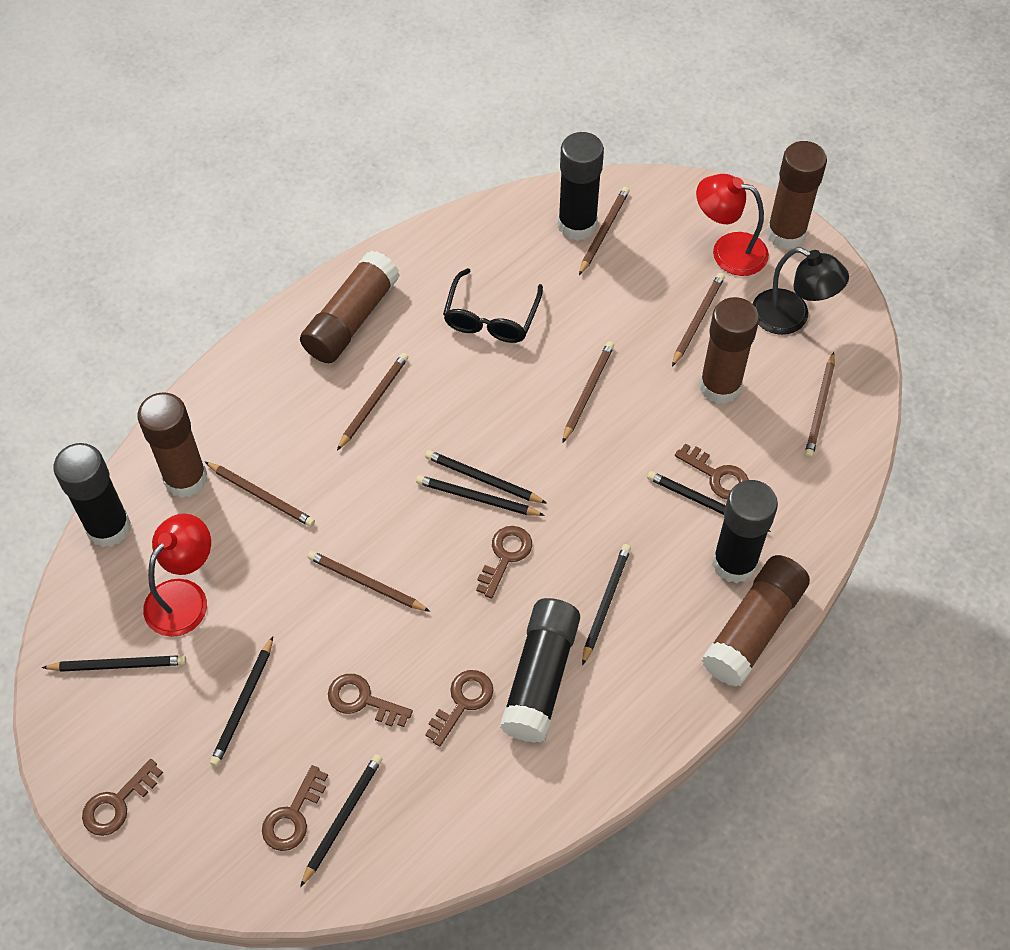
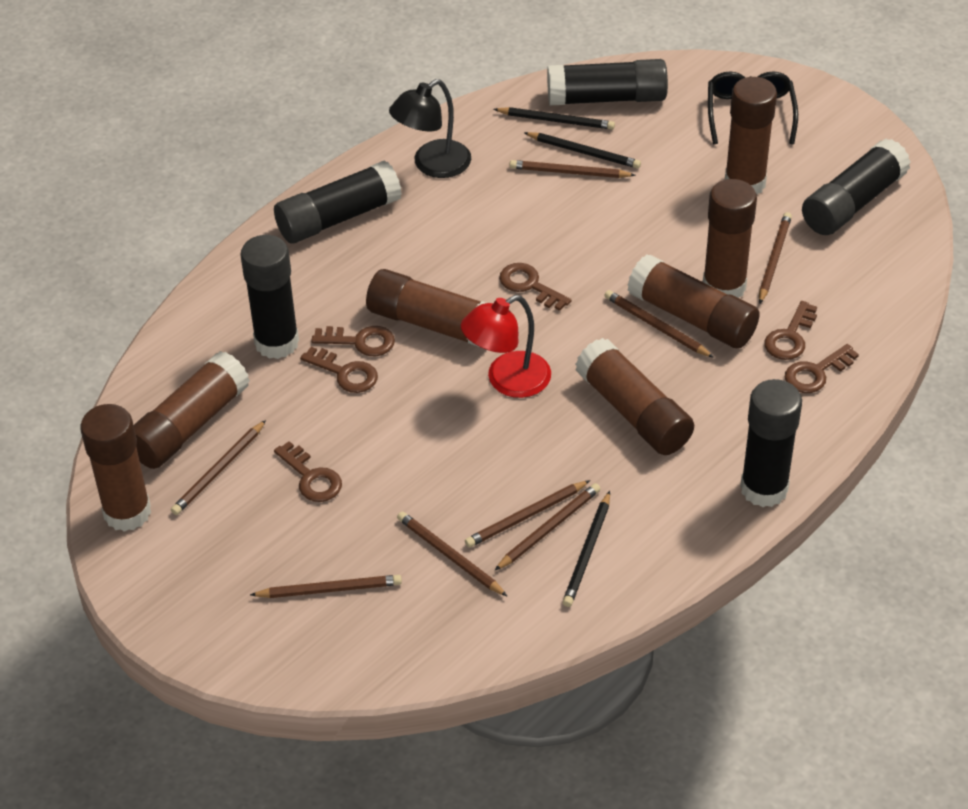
black glue stick: [53,443,131,547] [500,598,580,743] [558,132,604,241] [712,480,778,583] = 4 -> [240,235,299,359] [274,160,402,244] [547,59,668,106] [740,379,802,507] [802,138,911,235] = 5
black pencil: [41,655,186,672] [210,636,273,767] [300,754,383,887] [416,475,545,516] [425,450,546,503] [582,544,631,666] [647,471,771,532] = 7 -> [494,107,615,130] [524,132,641,169] [563,491,610,607] = 3
brown glue stick: [137,392,207,498] [300,251,400,363] [699,297,759,404] [702,555,810,687] [766,141,827,250] = 5 -> [80,404,151,532] [134,351,250,469] [366,269,486,347] [575,338,694,455] [627,254,760,349] [703,179,757,298] [725,77,777,194] = 7
brown pencil: [205,462,315,527] [308,551,430,612] [337,353,408,450] [562,341,614,443] [579,187,629,275] [672,273,725,367] [805,352,835,458] = 7 -> [171,420,266,515] [250,575,402,598] [397,511,508,597] [465,480,590,548] [494,483,601,571] [510,160,635,178] [604,290,714,358] [759,212,792,304] = 8
red lamp: [143,514,211,637] [696,174,769,276] = 2 -> [461,295,551,398] = 1

